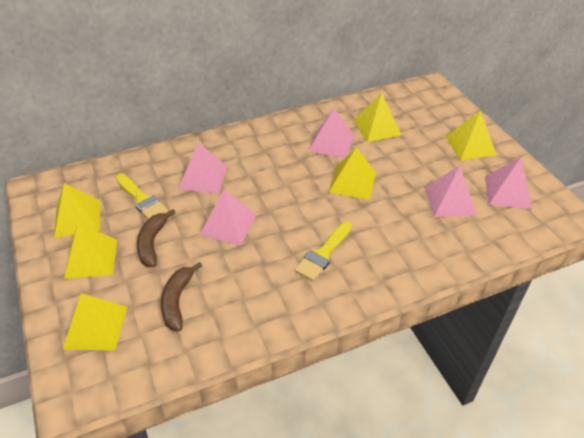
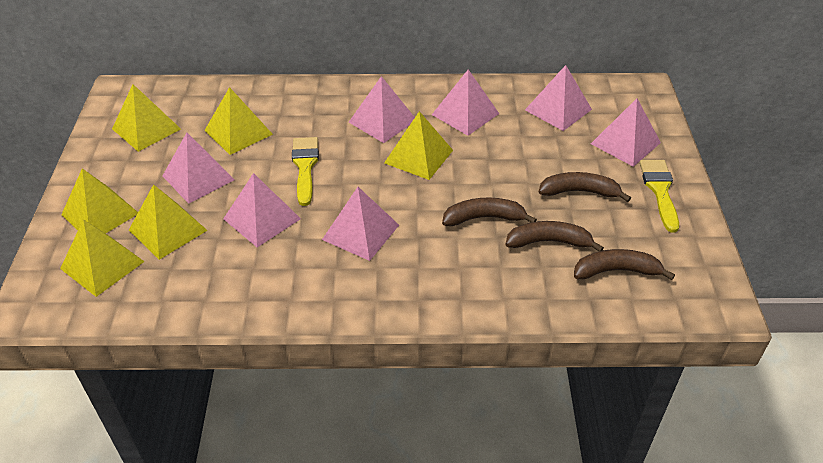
brown banana: [137,209,176,267] [161,262,202,331] = 2 -> [442,198,537,226] [505,221,604,251] [539,172,631,202] [574,249,675,280] = 4
pink pyramid: [178,142,228,194] [200,189,256,246] [308,109,355,158] [425,166,477,217] [485,157,532,209] = 5 -> [163,133,235,204] [223,173,301,247] [322,187,399,261] [349,76,415,143] [432,69,499,136] [525,65,592,131] [591,98,661,167] = 7

